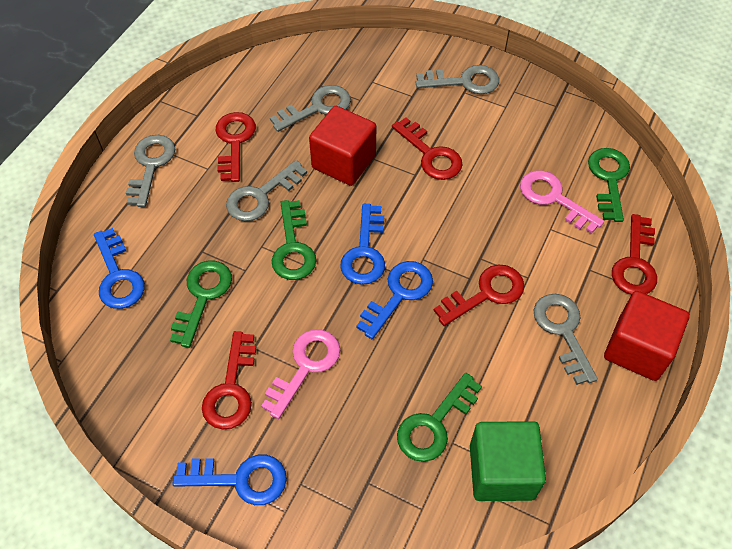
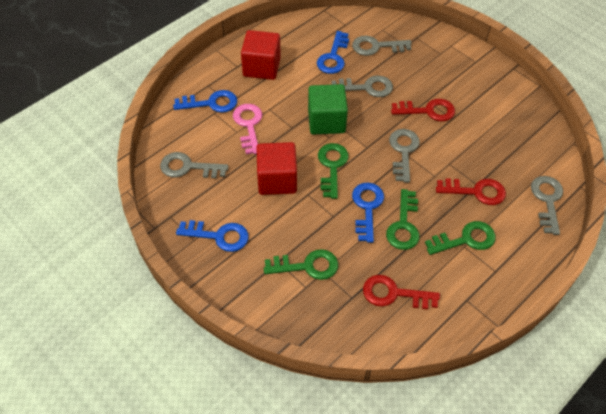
pink key: [261,329,340,419] [520,170,604,234] = 2 -> [233,104,263,154] = 1
red key: [202,331,256,429] [216,112,256,182] [392,118,462,180] [433,265,525,326] [612,214,657,295] = 5 -> [363,275,440,310] [391,99,455,121] [436,178,506,205] = 3

